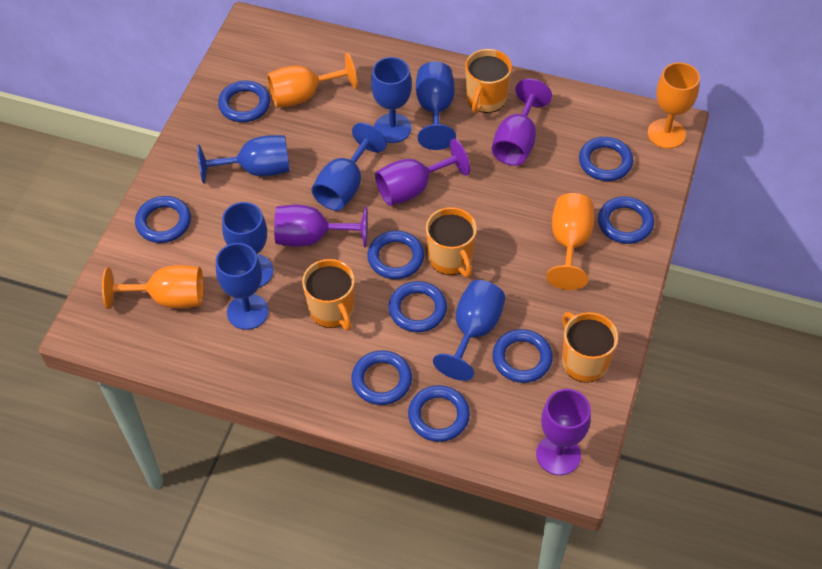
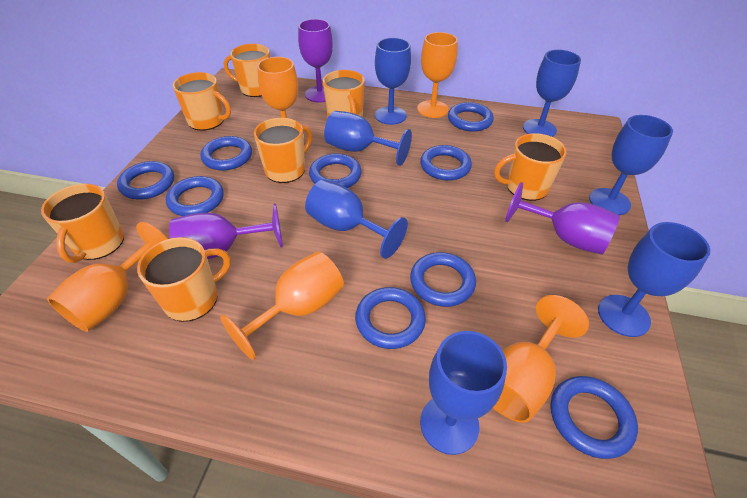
orange goblet: [102,265,204,309] [267,52,357,108] [546,193,594,290] [648,62,700,149] = 4 -> [47,222,168,332] [220,252,344,360] [257,57,304,139] [417,32,458,118] [493,295,589,423] = 5
orange mug: [302,259,355,331] [426,207,477,277] [465,49,512,114] [562,312,618,383] = 4 -> [41,184,124,263] [137,237,231,322] [172,72,231,131] [224,44,270,97] [254,118,312,183] [323,70,365,117] [494,133,567,201] = 7
purple goblet: [274,205,368,247] [375,138,470,206] [492,79,552,166] [536,389,591,475] = 4 -> [169,203,283,259] [298,19,333,102] [505,182,620,254] = 3

